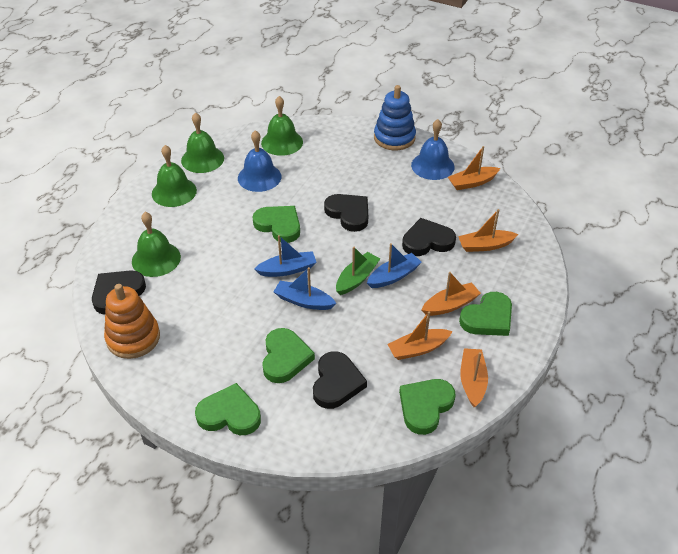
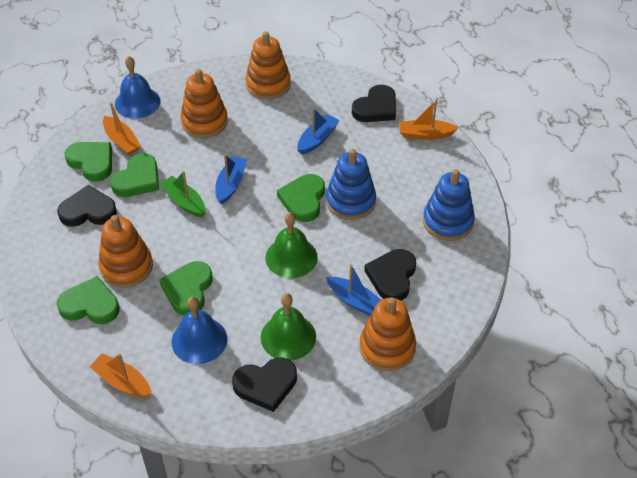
blue stacking toy: [374,85,416,150] = 1 -> [326,149,376,220] [423,169,475,241] = 2
green bell: [132,212,181,277] [152,145,197,207] [181,112,224,173] [261,96,303,156] = 4 -> [261,293,316,361] [265,212,318,278] = 2
orange boat: [387,311,452,360] [421,272,481,316] [448,146,500,190] [458,209,518,252] [460,348,488,407] = 5 -> [89,353,152,397] [103,102,141,155] [399,100,459,140] = 3
orange stacking toy: [104,284,160,359] = 1 -> [98,215,153,288] [180,69,228,138] [245,31,291,99] [359,297,416,371] = 4

